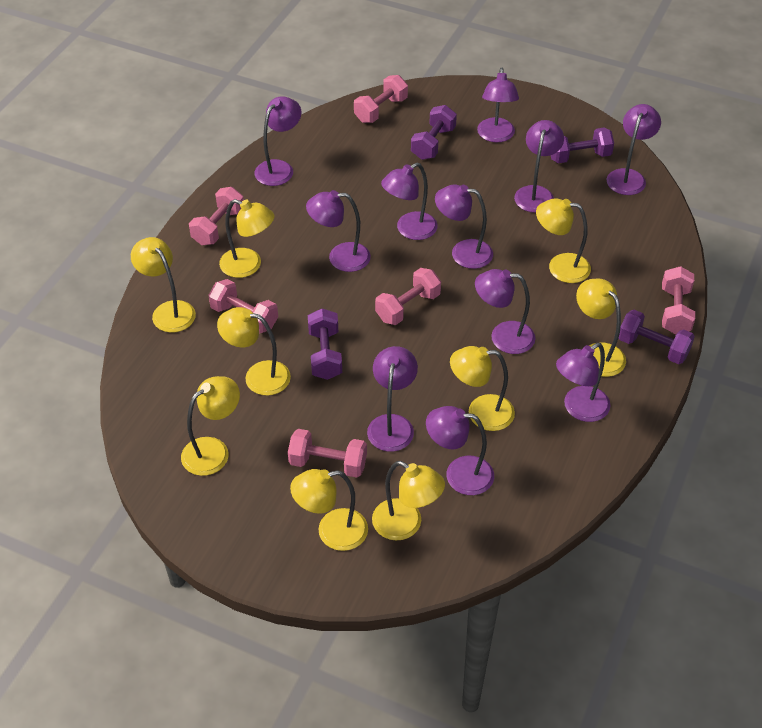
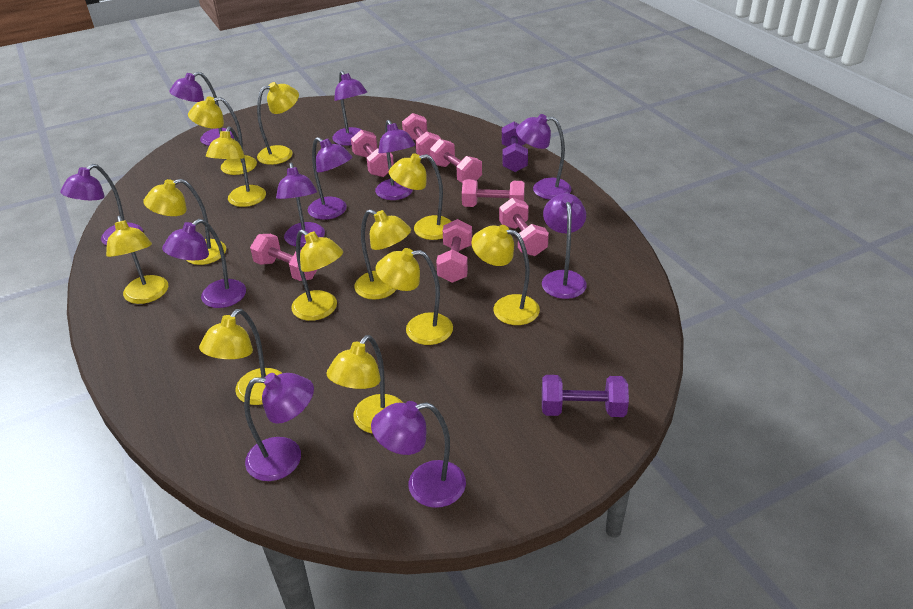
pink dumbbell: [189,187,244,245] [208,279,278,333] [288,429,367,478] [354,75,408,123] [375,268,441,325] [662,266,695,334] = 6 -> [250,234,318,281] [351,130,394,177] [402,113,441,159] [430,139,482,183] [436,219,472,283] [462,179,525,207] [499,198,549,256] = 7
purple dumbbell: [308,308,342,380] [411,105,457,160] [551,128,614,163] [619,310,695,364] = 4 -> [502,122,528,172] [542,375,629,417] = 2
yellow lamp: [131,237,196,333] [181,376,240,476] [217,307,291,396] [219,199,275,278] [290,469,368,551] [372,461,445,540] [450,346,515,431] [536,198,591,283] [576,279,626,377] = 9 -> [106,216,168,304] [143,179,226,265] [188,96,257,175] [199,309,282,405] [206,127,266,207] [257,82,299,165] [291,229,343,321] [327,335,403,434] [354,209,411,300] [375,248,453,345] [389,153,452,240] [471,225,540,325] = 12

